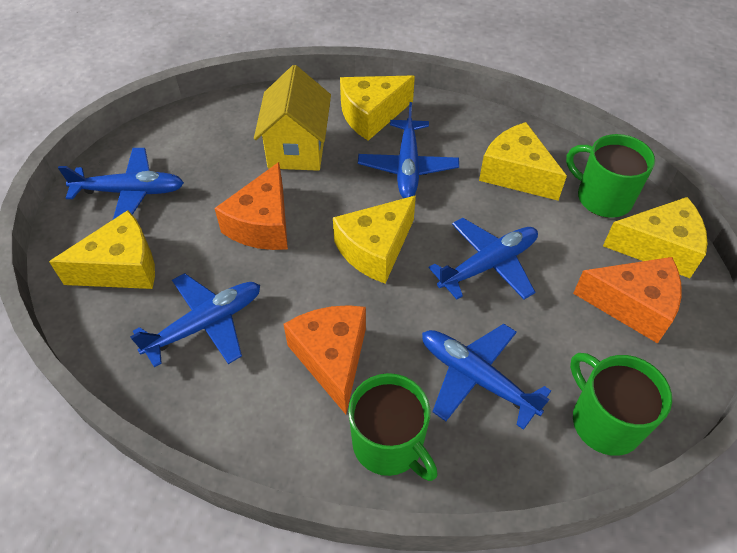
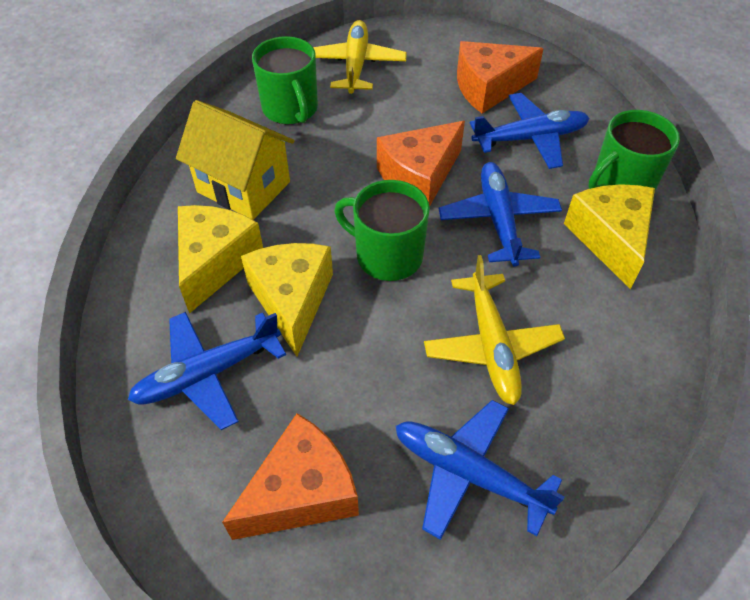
blue plane: [58,148,184,219] [130,273,260,368] [358,102,459,198] [422,324,551,430] [429,218,538,300] = 5 -> [128,312,286,430] [396,400,565,540] [439,162,562,267] [470,93,589,169] = 4
yellow cheese: [49,210,155,289] [333,195,416,284] [340,75,415,141] [479,122,567,201] [603,197,708,278] = 5 -> [178,205,263,314] [241,243,333,357] [564,184,655,289] = 3
yellow plane: none = 0 -> [313,20,407,94] [424,255,565,405] = 2

